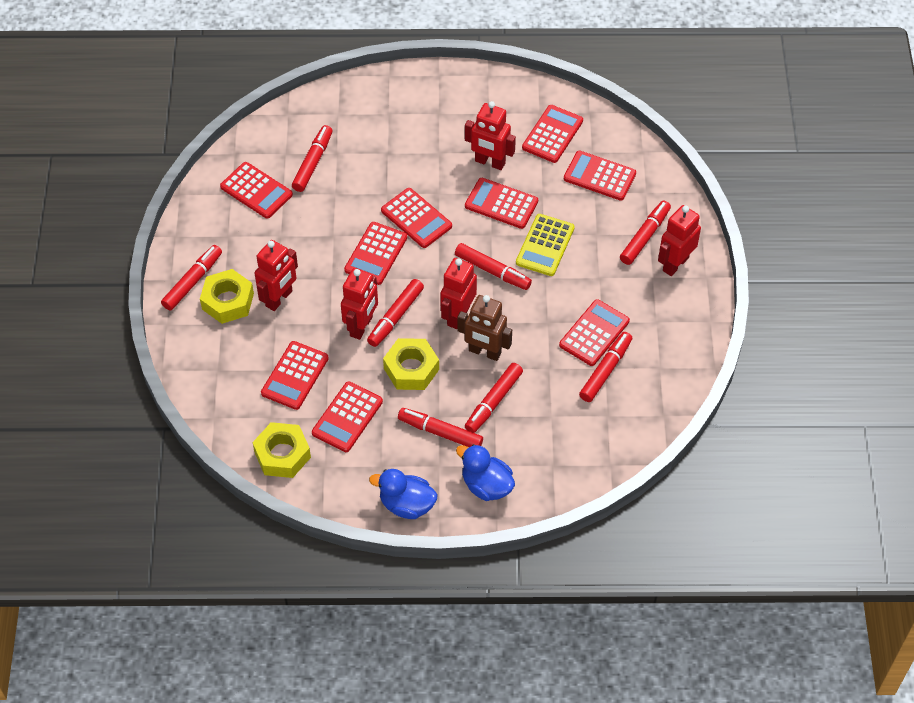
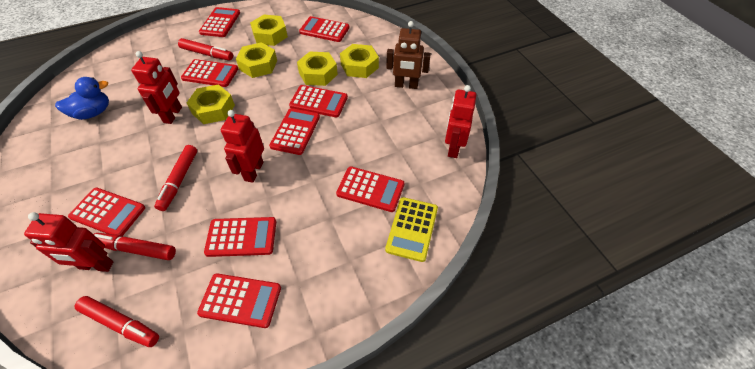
blue duck: [369,469,437,519] [456,444,515,501] = 2 -> [55,77,109,120] = 1
red marker: [161,245,222,311] [292,125,333,192] [367,279,424,347] [398,408,483,447] [455,243,532,290] [465,363,523,433] [579,332,632,402] [620,201,671,265] = 8 -> [75,296,159,347] [93,233,176,260] [154,145,197,211] [178,38,233,60] = 4
red robot: [255,240,298,311] [341,268,378,340] [440,258,477,329] [465,101,516,170] [658,205,701,276] = 5 -> [24,212,113,272] [131,51,182,124] [221,110,264,183] [445,85,476,158] = 4
yellow nut: [200,269,254,324] [253,422,311,478] [383,338,439,390] = 3 -> [187,84,235,124] [236,42,277,78] [250,14,288,46] [297,52,338,86] [340,44,379,78] = 5

